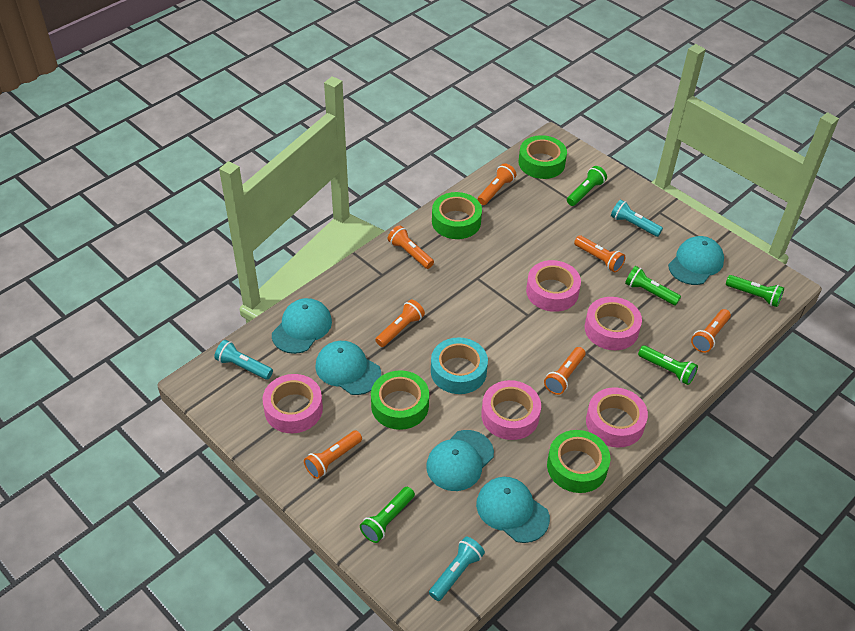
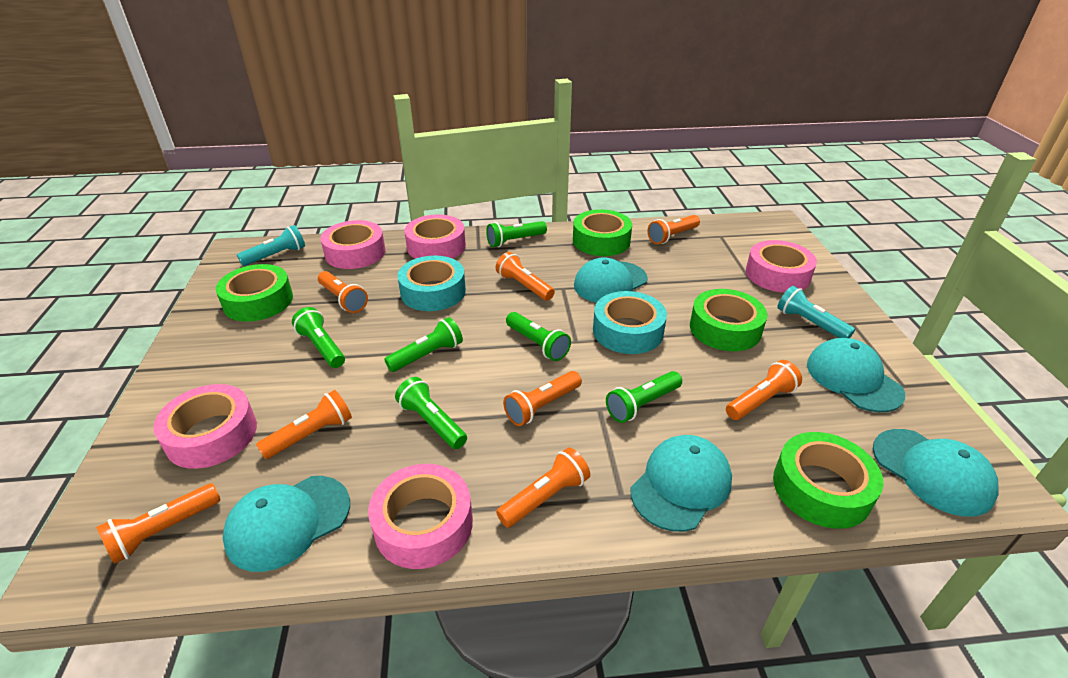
green flashlight: [360,487,415,543] [567,166,607,206] [625,266,681,306] [638,345,698,385] [726,275,784,307] = 5 -> [292,307,345,368] [384,317,463,372] [395,377,467,449] [486,221,547,247] [506,312,571,361] [606,371,682,423] = 6
orange flashlight: [304,430,362,479] [375,299,425,347] [387,225,434,269] [478,163,516,205] [544,347,586,395] [574,236,625,272] [691,309,731,353] = 7 -> [96,483,220,564] [256,390,352,459] [318,271,368,313] [496,252,555,301] [496,447,590,528] [503,371,582,426] [647,215,700,244] [726,360,802,420] = 8
turquoise flashlight: [214,340,273,380] [429,537,485,601] [611,199,663,237] = 3 -> [237,225,305,266] [777,286,855,338] = 2
turquoise tape: [431,337,488,394] = 1 -> [397,256,466,311] [593,291,667,354] = 2

